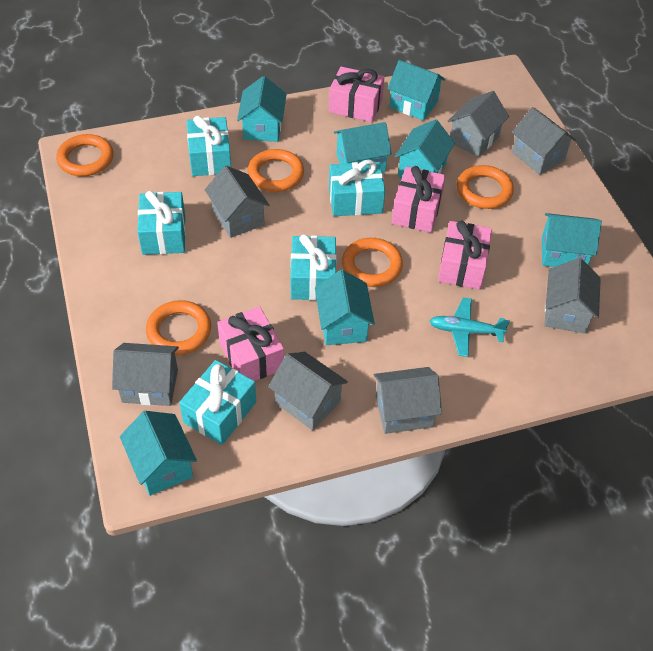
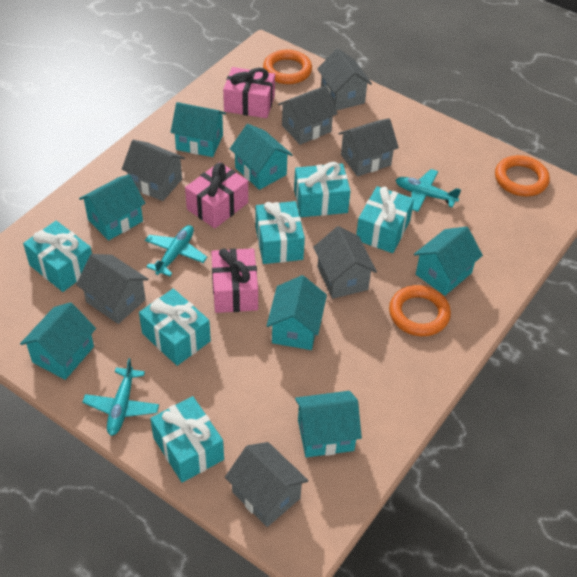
orange ring: [56,134,113,176] [146,300,211,355] [248,149,304,192] [342,238,403,287] [457,165,514,209] = 5 -> [263,50,312,84] [389,285,451,336] [495,155,550,196] = 3
pink gift: [217,306,284,381] [329,67,385,122] [392,166,446,233] [438,221,492,289] = 4 -> [185,162,248,228] [211,248,258,313] [223,67,275,118] = 3
turquoise gift: [137,191,186,255] [179,360,256,445] [187,116,231,176] [291,234,337,300] [329,160,385,216] = 5 -> [23,221,92,292] [139,289,211,366] [150,396,224,483] [255,201,305,264] [294,162,350,217] [356,186,414,253] = 6
turquoise plane: [429,298,510,357] = 1 -> [82,358,159,436] [145,225,207,276] [396,169,461,212] = 3

